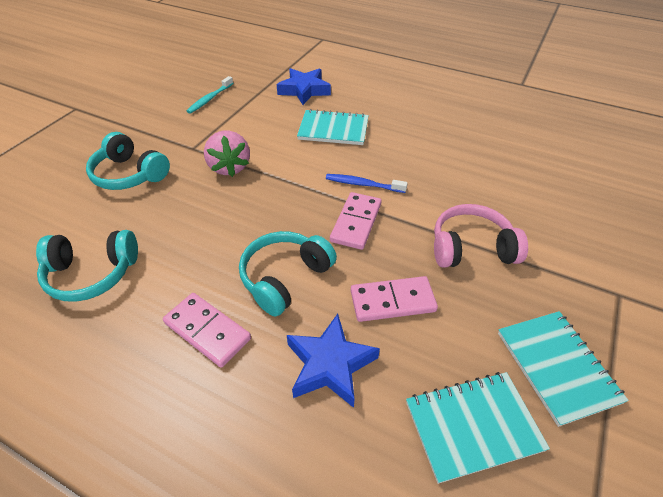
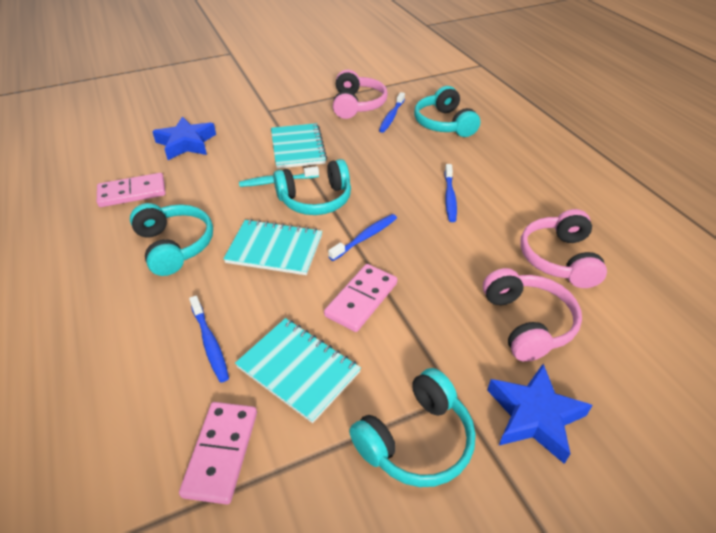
blue toothbrush: [326,174,408,193] = 1 -> [189,296,229,382] [328,214,397,261] [379,92,405,133] [444,164,457,222] = 4
pink headphones: [434,204,528,268] = 1 -> [333,70,388,119] [483,268,582,362] [520,209,607,288] = 3
pink strawberry: [204,131,250,177] = 1 -> none = 0
turquoise headphones: [36,230,138,302] [86,132,170,190] [239,231,337,317] = 3 -> [130,203,213,276] [273,159,351,215] [349,368,476,487] [414,86,480,137] = 4

